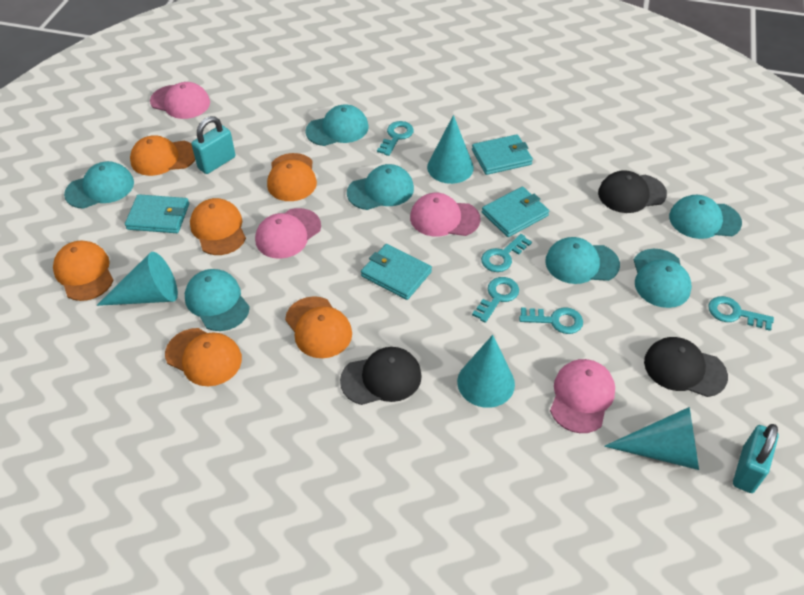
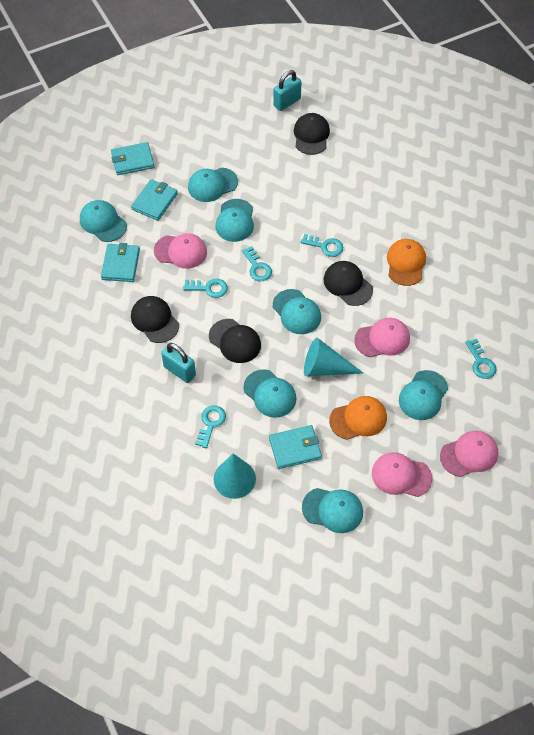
black cap: [340,347,422,405] [598,170,667,213] [644,337,728,397] = 3 -> [131,296,179,343] [209,319,261,363] [294,113,330,155] [324,261,373,306] = 4
orange cap: [53,241,113,301] [130,135,195,176] [165,328,242,386] [190,198,246,255] [267,153,317,201] [285,296,352,358] = 6 -> [329,396,387,440] [387,239,426,286] = 2
turquoise cone: [96,252,178,306] [427,115,474,184] [457,335,515,408] [604,407,699,470] = 4 -> [214,454,256,499] [304,338,363,376] = 2

